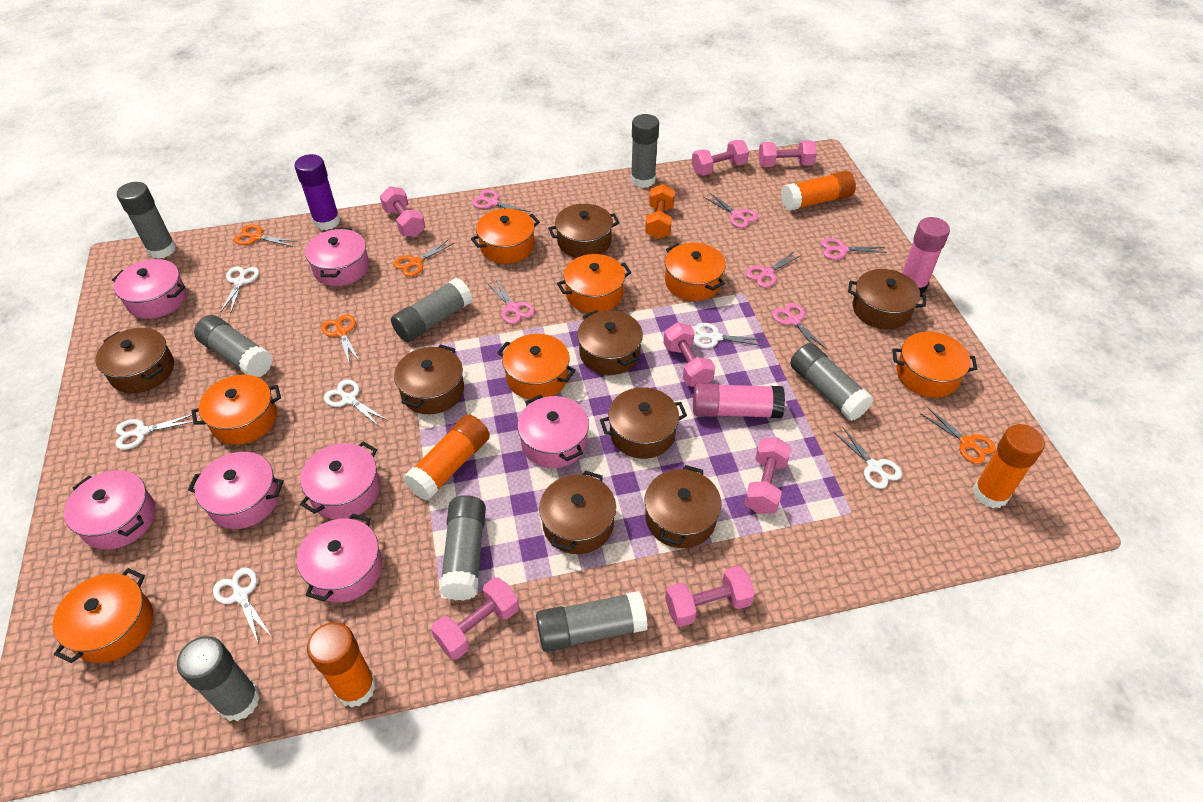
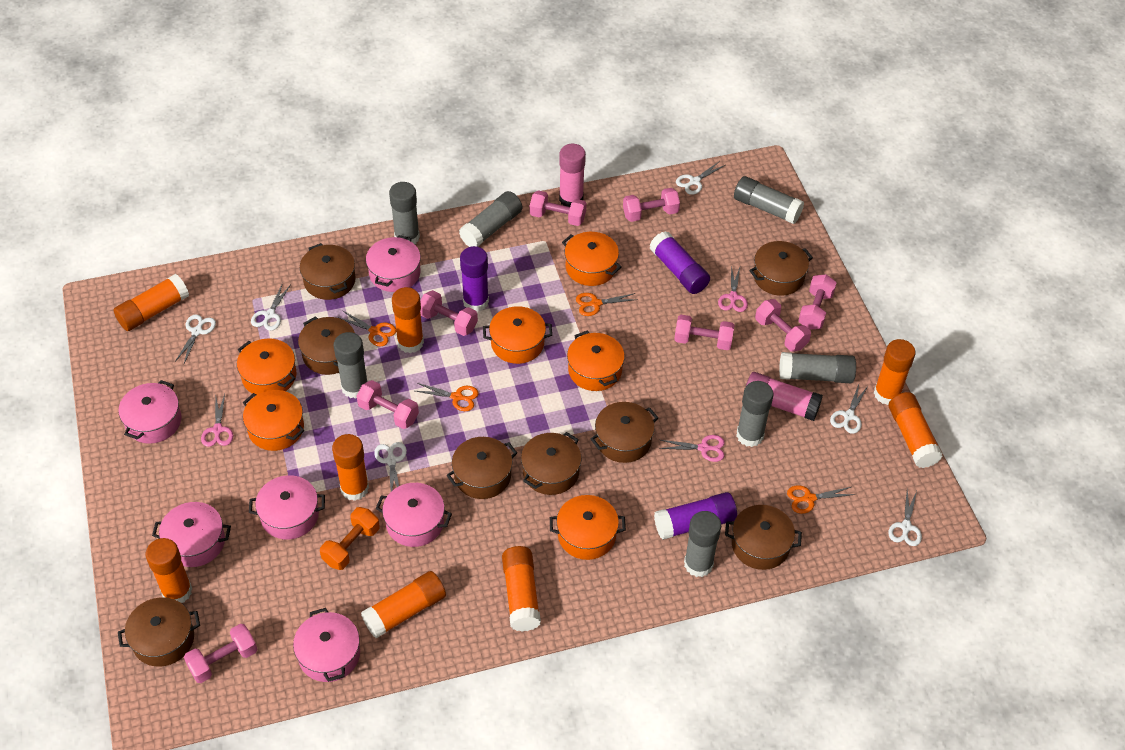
grey glue stick: [117,182,176,259] [177,636,260,721] [194,315,273,377] [391,278,472,342] [439,495,486,601] [536,591,648,652] [631,114,659,188] [790,343,873,421] = 8 -> [333,332,368,399] [389,182,420,244] [459,191,522,247] [684,511,721,577] [734,176,804,224] [736,381,774,447] [779,352,856,383] = 7
orange glue stick: [307,622,376,708] [403,414,490,501] [781,171,856,211] [973,424,1045,508] = 4 -> [114,274,189,331] [145,538,192,603] [332,434,369,501] [361,571,446,638] [392,287,424,353] [502,546,541,631] [874,339,916,405] [889,392,943,468] = 8
orange pot: [53,568,153,663] [191,374,281,445] [471,208,540,264] [497,334,576,399] [557,254,631,313] [665,243,726,301] [892,332,977,398] = 7 -> [237,338,296,395] [243,390,305,451] [483,306,552,364] [550,495,626,560] [562,232,622,286] [567,331,625,391] = 6
pink dumbbell: [380,186,425,237] [431,577,519,659] [664,323,715,387] [665,566,755,627] [692,140,749,175] [744,437,791,514] [758,140,817,167] = 7 -> [184,624,257,683] [357,380,419,429] [420,290,478,336] [530,190,586,226] [623,188,680,222] [674,315,734,350] [755,299,811,352] [798,274,837,330] = 8
pink pot: [64,470,156,550] [112,259,186,319] [188,452,284,529] [297,513,382,602] [300,441,380,519] [305,228,369,286] [517,395,589,468] = 7 -> [118,380,181,444] [152,502,231,567] [249,475,325,540] [293,608,360,682] [366,235,421,292] [375,483,452,547] = 6
pink scissors: [472,190,531,212] [487,280,535,324] [704,193,758,228] [746,251,802,288] [772,303,827,349] [821,238,887,260] = 6 -> [201,394,233,447] [659,435,725,462] [718,266,748,312] = 3
purple glue stick: [294,154,341,230] = 1 -> [460,246,489,312] [650,231,710,294] [654,492,737,540] = 3

